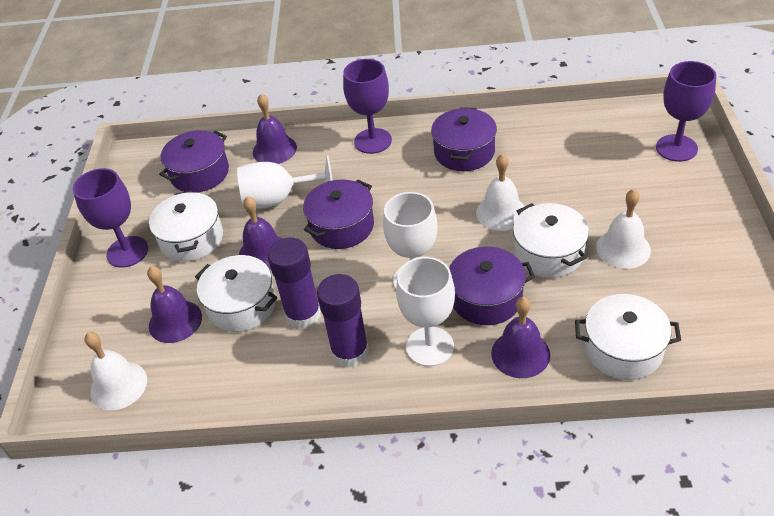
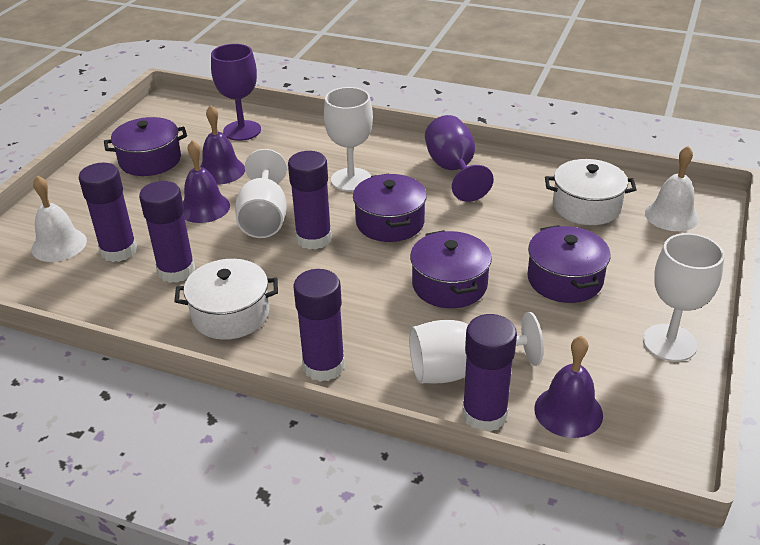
purple bell: [147,266,202,343] [239,196,282,270] [253,94,297,164] [491,297,550,378] = 4 -> [183,140,230,223] [200,105,245,185] [534,336,603,438] = 3
purple glue stick: [268,238,321,329] [317,274,369,368] = 2 -> [79,163,137,262] [139,181,195,283] [288,151,332,250] [293,269,345,382] [462,314,517,432] = 5
purple goblet: [73,168,148,268] [343,59,392,154] [656,61,716,162] = 3 -> [211,44,261,141] [425,115,494,202] = 2
white bell: [84,332,147,410] [476,154,525,231] [596,189,651,269] = 3 -> [32,176,87,262] [645,146,699,231] = 2
white goblet: [237,155,333,209] [383,192,438,289] [396,257,455,367] = 3 -> [235,149,287,238] [324,87,373,192] [409,312,544,383] [643,233,724,362] = 4
white pot: [149,190,223,262] [195,255,277,332] [513,203,589,278] [575,294,681,380] = 4 -> [174,259,278,340] [545,159,637,225] = 2

